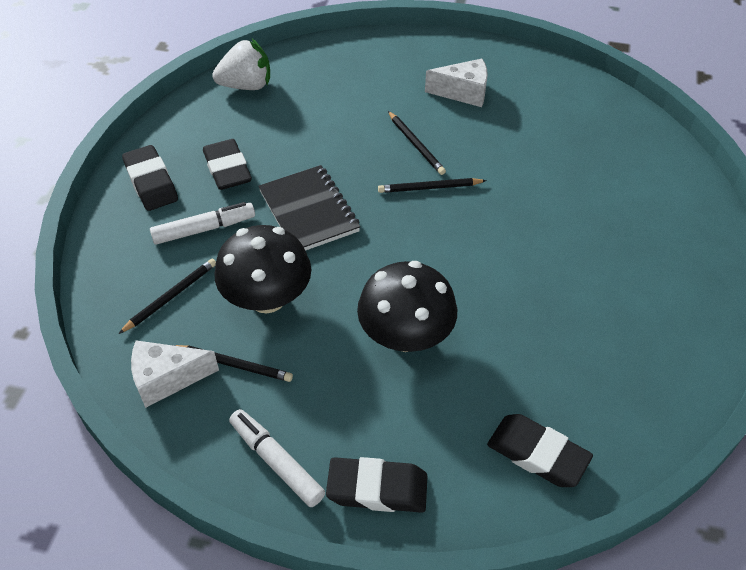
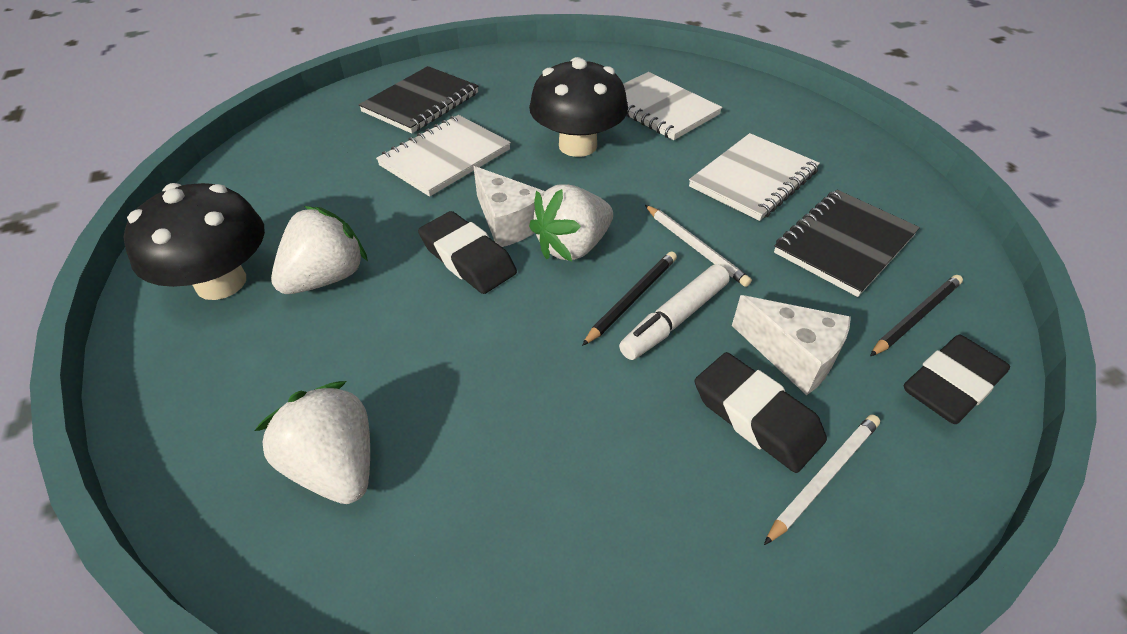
black eraser: [122,145,178,211] [203,139,252,190] [326,457,427,513] [487,414,593,487] = 4 -> [418,211,517,294] [695,352,827,473] [903,335,1010,424] = 3
black notebook: [258,165,360,251] = 1 -> [359,66,478,133] [774,190,920,297] = 2
black pencil: [118,259,216,334] [173,345,293,382] [378,178,487,193] [388,111,446,175] = 4 -> [582,251,677,346] [870,275,963,356] = 2
white marker: [150,202,255,245] [229,409,325,507] = 2 -> [619,264,730,360] = 1
white notebook: none = 0 -> [376,115,511,197] [623,72,722,140] [689,133,820,221] = 3
white pencil: none = 0 -> [645,205,752,287] [764,415,880,545] = 2
white strawberry: [212,39,270,90] = 1 -> [255,381,370,504] [271,206,368,294] [529,184,613,261] = 3

